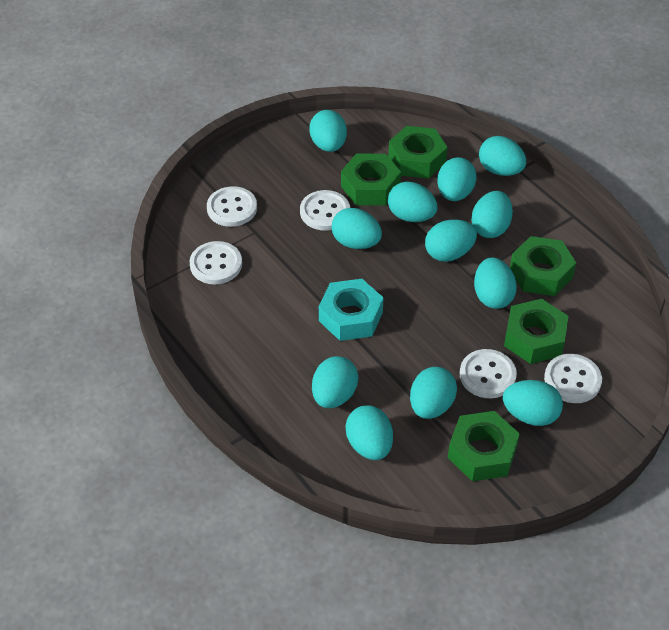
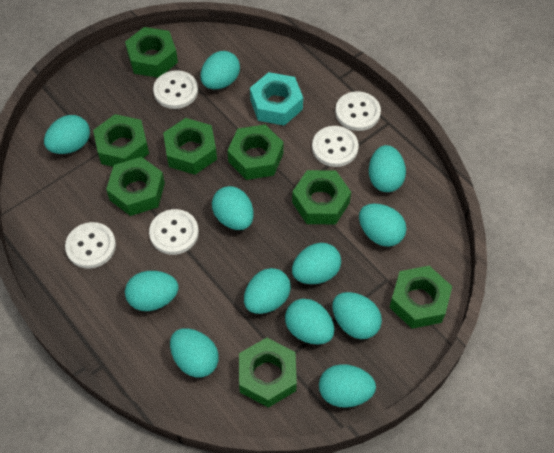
green nut: [341,153,401,206] [388,126,448,179] [448,411,520,481] [504,299,568,364] [510,236,576,296] = 5 -> [93,114,149,167] [106,157,165,216] [125,27,178,78] [163,118,217,175] [227,125,284,180] [239,338,297,408] [292,170,351,224] [389,266,452,329] = 8

